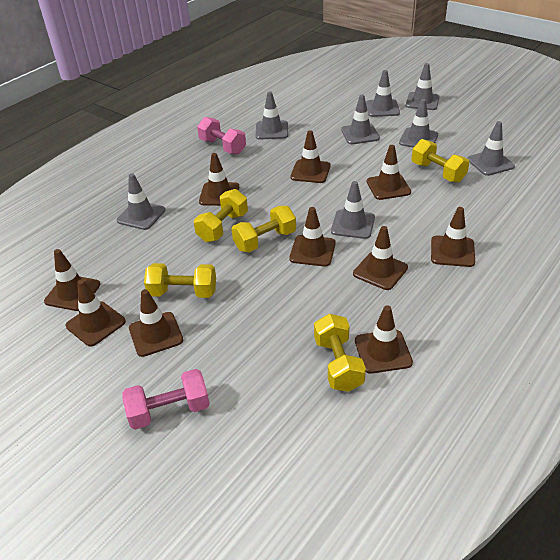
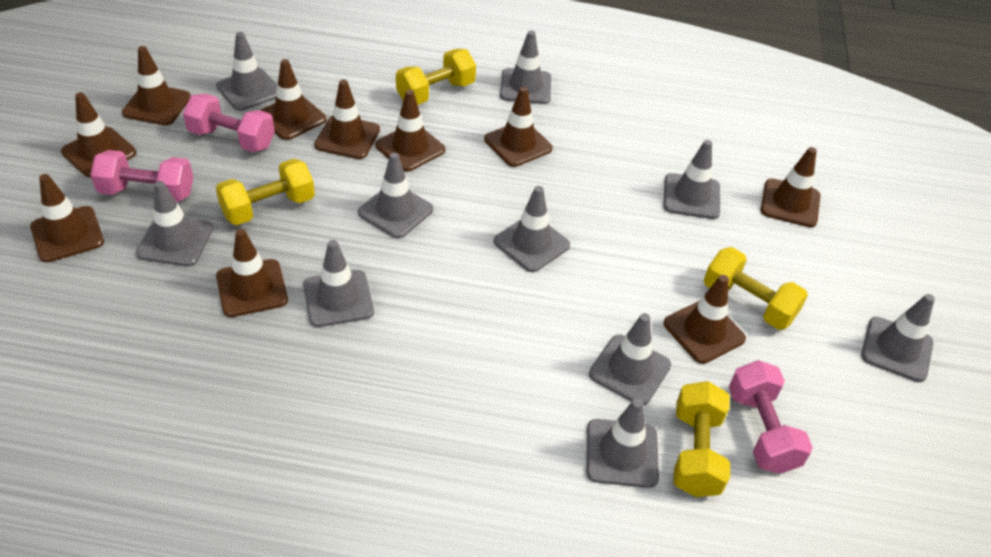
grey traffic cone: [117,174,165,230] [255,91,288,140] [331,181,375,239] [341,94,380,144] [366,70,400,117] [399,99,438,148] [406,63,440,110] [467,121,515,176] = 8 -> [136,181,213,266] [216,32,277,111] [303,240,374,327] [358,153,433,238] [494,186,570,272] [500,30,551,104] [586,398,659,488] [589,313,671,406] [663,140,720,219] [861,294,935,382] = 10
pink dumbbell: [122,369,210,430] [197,117,246,154] = 2 -> [90,150,193,202] [183,93,275,152] [729,360,813,474] = 3
yellow dumbbell: [144,263,216,298] [194,189,248,242] [232,206,296,253] [314,314,366,392] [411,139,469,183] = 5 -> [216,159,315,225] [396,49,476,105] [674,381,730,497] [704,247,808,330] = 4

